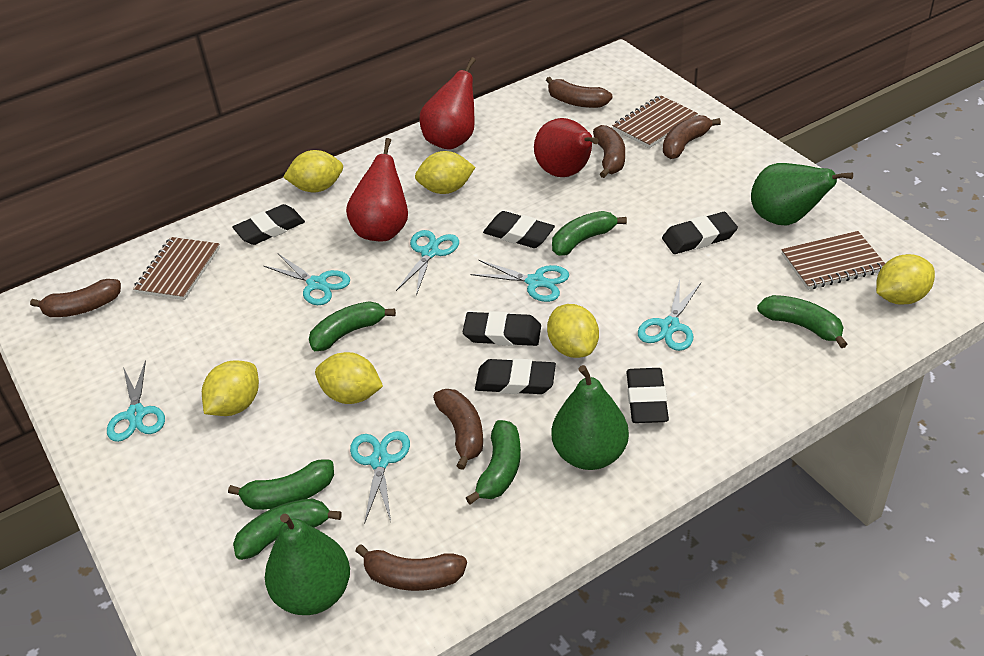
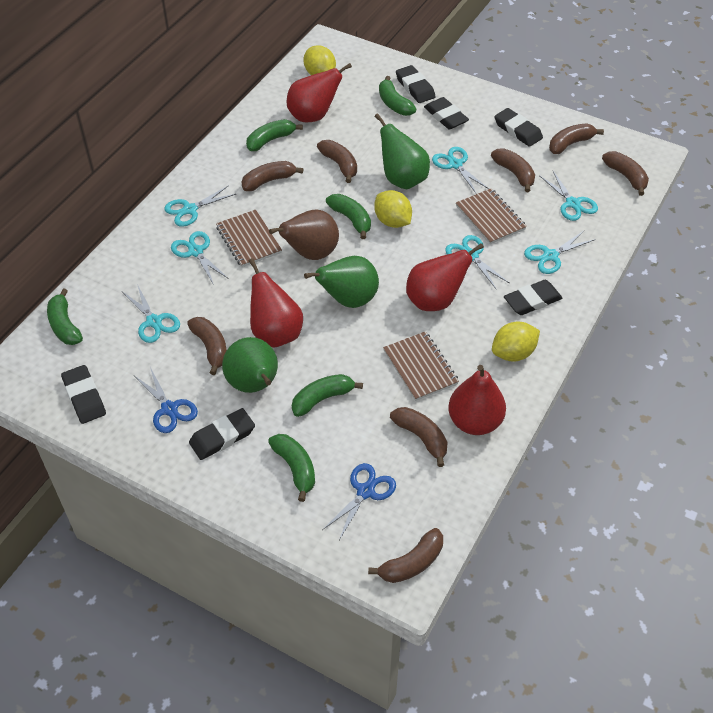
blue scissors: none = 0 -> [135,367,198,433] [322,463,396,540] = 2
brown banana: [30,279,121,317] [355,544,467,591] [433,389,483,470] [546,77,613,108] [593,125,625,178] [663,115,721,159] = 6 -> [187,317,227,375] [241,161,303,191] [317,140,357,183] [368,528,443,583] [390,407,448,467] [491,148,535,192] [549,124,604,154] [602,151,649,196] = 8
brown pear: none = 0 -> [269,210,339,260] = 1
red pear: [346,138,408,241] [419,57,476,150] [534,118,598,177] = 3 -> [249,258,303,348] [287,63,352,122] [406,243,484,311] [448,365,506,435] = 4
turquoise scissors: [107,360,165,442] [264,254,350,305] [350,431,410,524] [396,230,459,295] [471,260,569,302] [638,279,701,351] = 6 -> [123,284,180,343] [164,185,236,227] [171,231,229,285] [432,147,489,193] [445,235,509,290] [524,231,595,274] [539,171,598,221] = 7
yellow lemon: [202,360,259,416] [283,150,343,192] [315,352,383,404] [415,151,476,194] [547,304,599,358] [876,254,935,305] = 6 -> [303,45,336,75] [374,190,412,228] [492,322,540,362] = 3

